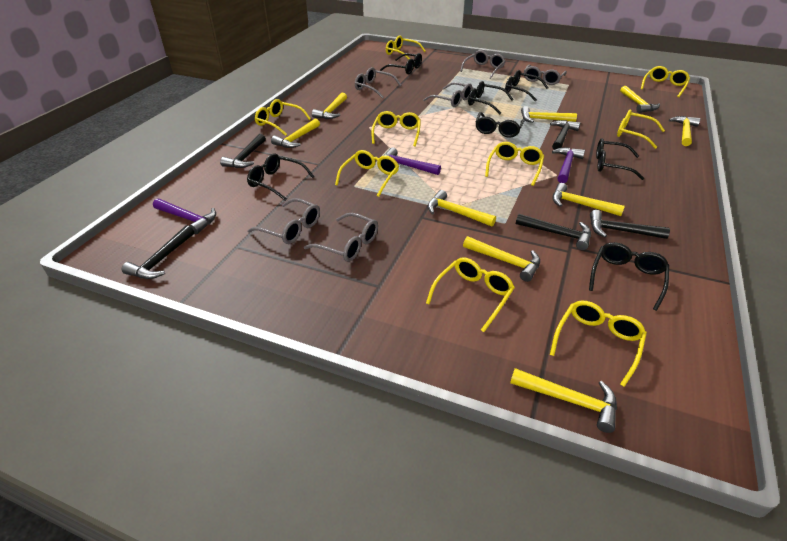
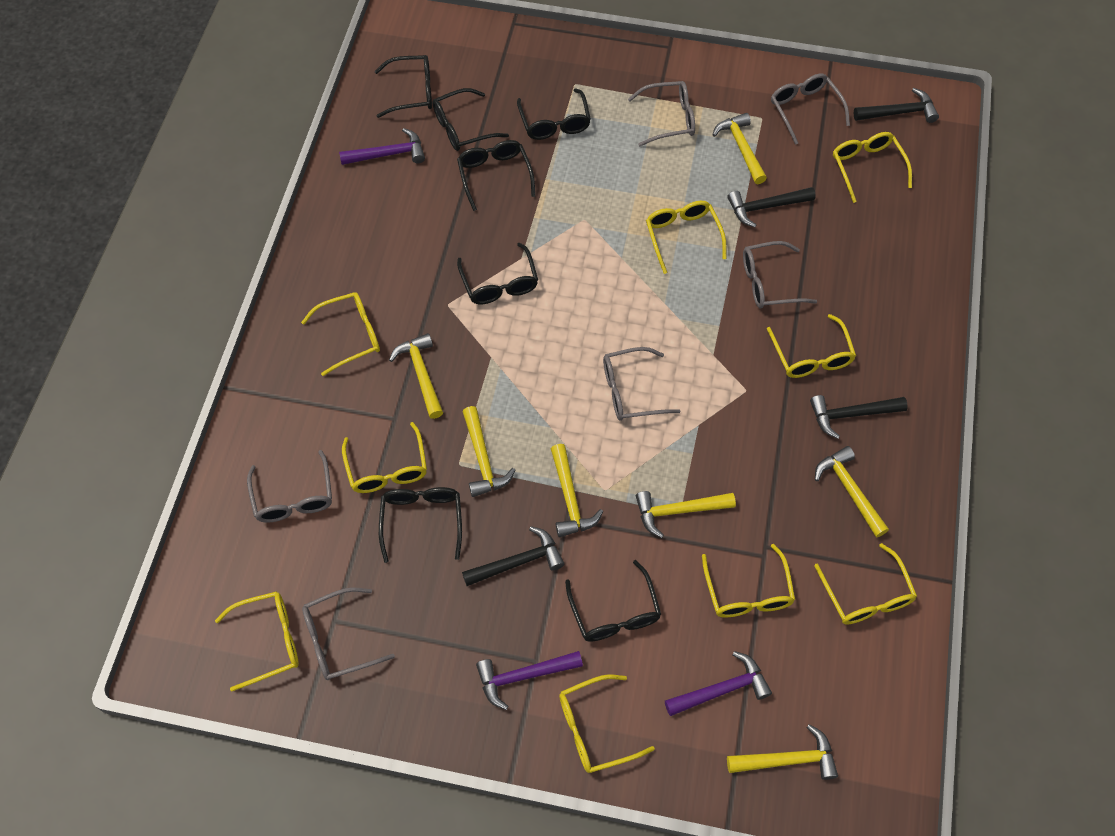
black hammer: [122,225,194,279] [220,134,266,168] [516,214,591,250] [550,120,580,150] [590,210,670,239] = 5 -> [462,526,565,586] [727,187,816,227] [810,395,908,439] [854,88,939,123] = 4
yellow hammer: [271,119,320,148] [312,93,347,119] [427,190,496,227] [463,236,540,282] [510,368,617,433] [521,106,577,123] [552,183,625,216] [620,86,660,113] [669,116,700,146] = 9 -> [389,333,443,419] [463,406,515,497] [551,444,603,537] [636,491,736,538] [712,113,767,184] [727,724,838,780] [815,446,889,538] = 7

